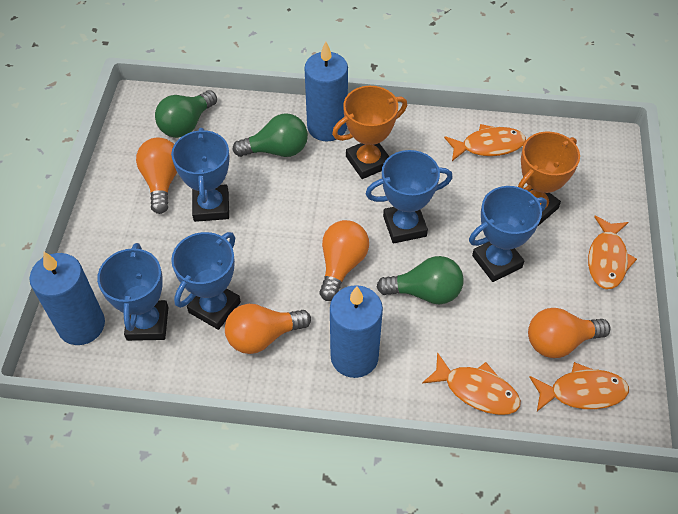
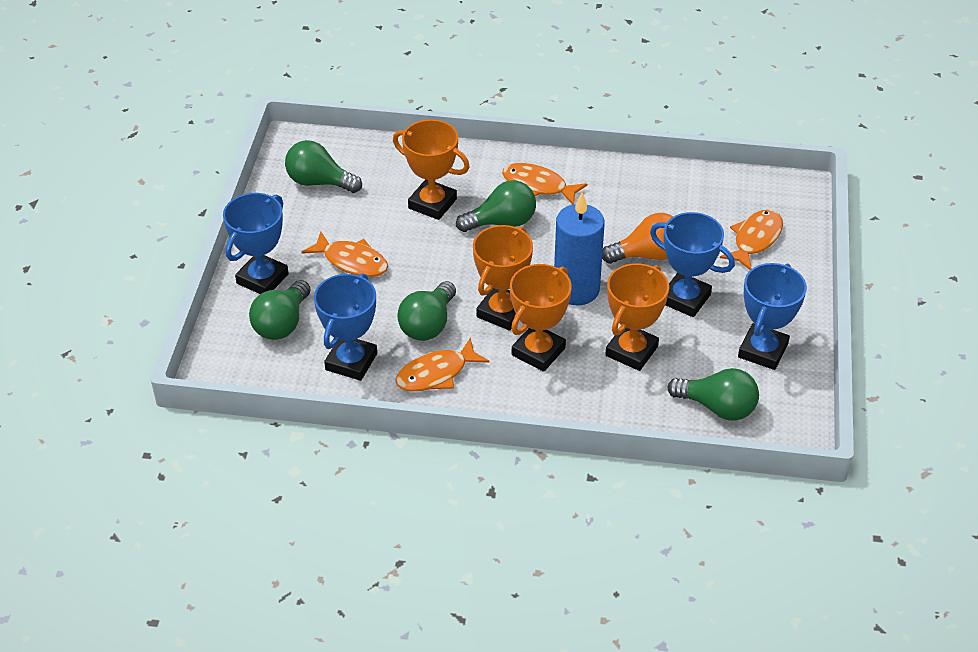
blue candle: [29,252,105,345] [304,41,348,142] [330,285,383,378] = 3 -> [554,193,605,305] = 1
blue trophy: [97,243,169,341] [171,128,230,222] [171,232,241,330] [366,150,453,243] [469,186,547,282] = 5 -> [223,193,289,294] [314,273,377,381] [650,212,735,317] [738,263,807,370] = 4
green light bulb: [155,90,217,138] [233,113,308,157] [377,256,463,304] = 3 -> [249,280,311,340] [285,140,362,193] [397,281,456,341] [456,180,536,232] [667,368,759,421] = 5
orange light bulb: [136,138,177,214] [225,304,311,354] [320,220,369,301] [528,308,611,358] = 4 -> [602,213,673,264] = 1
orange trophy: [332,86,407,179] [518,132,580,226] = 2 -> [393,119,470,220] [473,225,533,331] [510,264,572,372] [605,263,669,371] = 4

